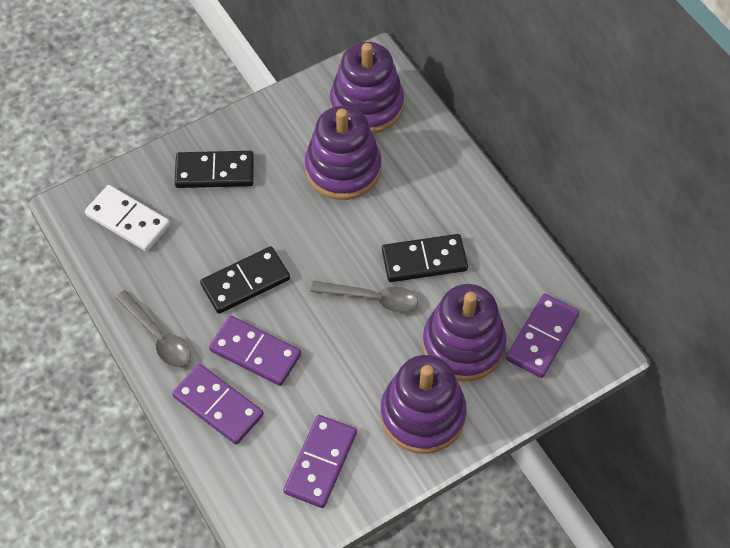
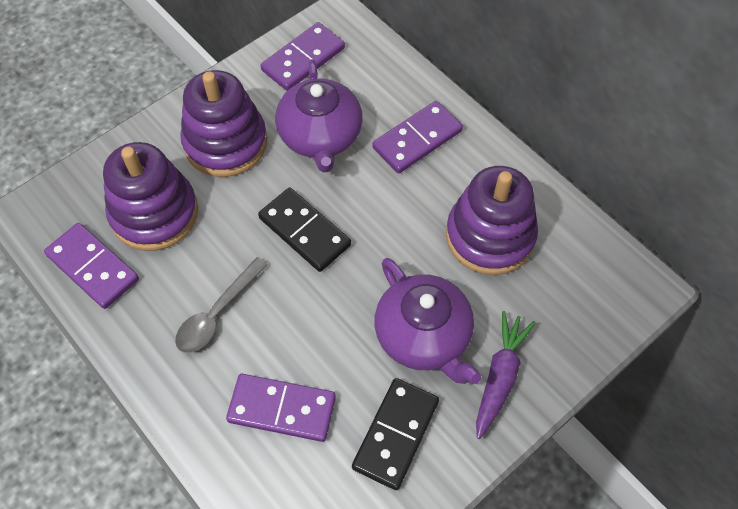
black domino: [174,151,254,188] [200,246,290,314] [382,234,468,282] = 3 -> [258,188,351,272] [352,378,439,490] = 2
grey spoon: [115,290,191,367] [311,281,418,313] = 2 -> [175,257,268,353] = 1
purple carrot: none = 0 -> [476,311,536,439] = 1
purple stacking toy: [305,106,382,200] [330,42,404,134] [380,355,467,454] [422,284,507,382] = 4 -> [103,142,198,251] [180,70,267,177] [446,166,538,275] = 3
purple teapot: none = 0 -> [275,59,363,173] [374,258,481,384] = 2
white domino: [85,185,170,251] = 1 -> none = 0

